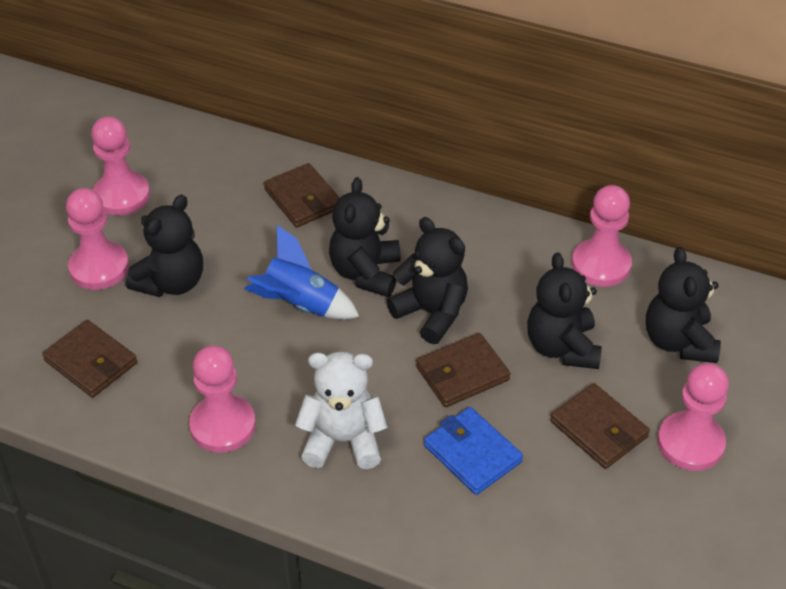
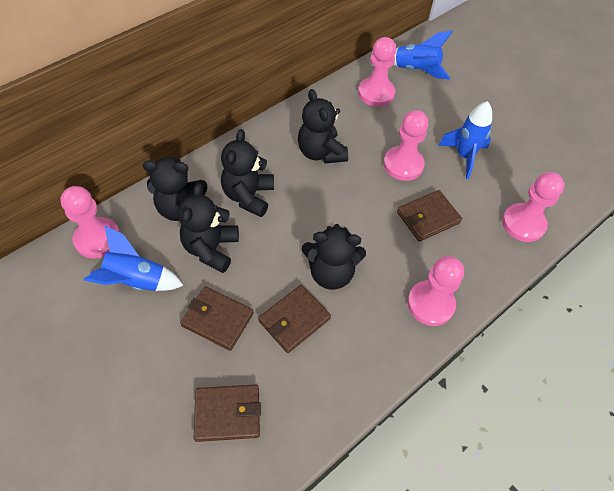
blue rocket: [244,225,359,320] = 1 -> [83,225,184,291] [394,30,453,80] [438,101,492,179] = 3
blue wallet: [424,407,523,495] = 1 -> none = 0
white teddy bear: [295,351,387,469] = 1 -> none = 0

